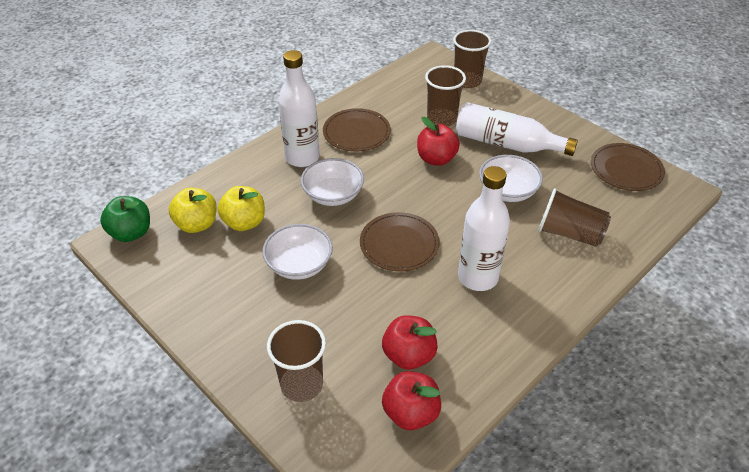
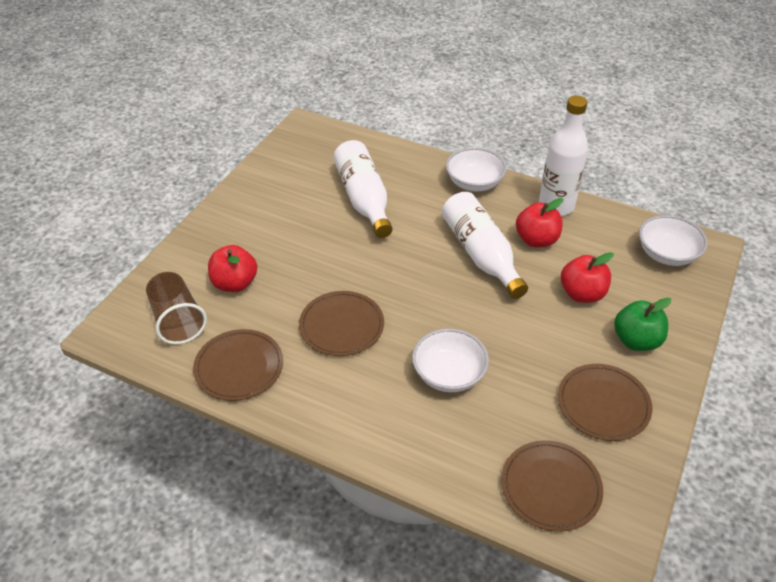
brown cup: [267,320,326,402] [425,65,466,126] [453,30,491,88] [538,188,611,247] = 4 -> [146,272,207,344] = 1
brown plate: [323,108,391,152] [360,212,440,271] [591,143,665,191] = 3 -> [193,329,283,401] [299,291,384,356] [501,440,603,532] [558,364,652,441] = 4
yellow apple: [169,188,217,233] [218,186,265,231] = 2 -> none = 0

